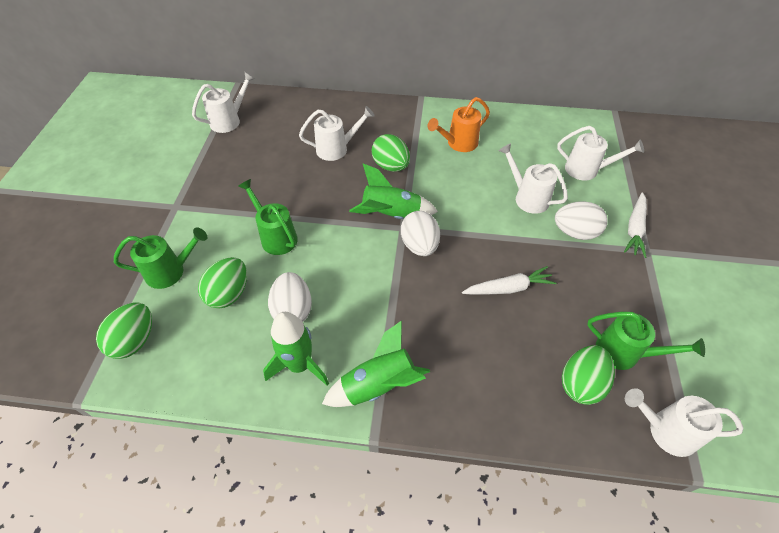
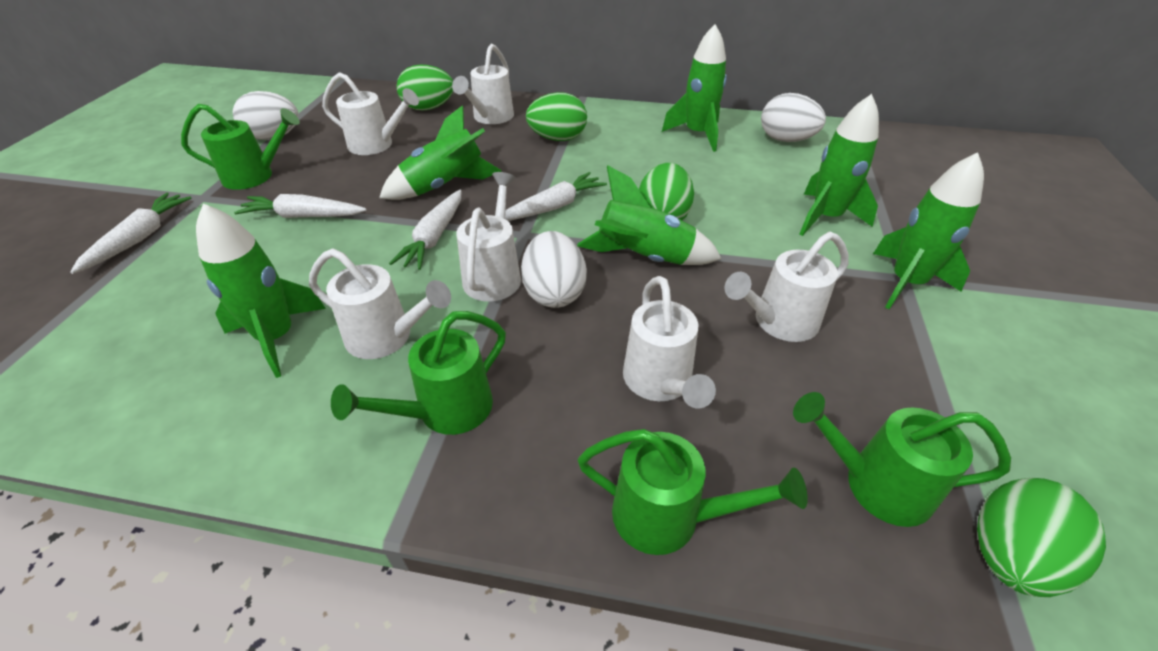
green rocket: [263,312,329,386] [322,321,430,407] [349,163,438,219] = 3 -> [196,203,326,378] [379,106,501,200] [577,166,722,265] [662,24,727,152] [800,94,879,236] [873,152,984,309] = 6
green watering can: [114,228,207,289] [238,179,298,255] [587,311,705,370] = 3 -> [181,104,300,190] [331,311,506,435] [578,429,808,555] [793,392,1011,527] = 4
orange watering can: [428,97,490,152] = 1 -> none = 0
white carrot: [462,266,556,295] [624,192,647,258] = 2 -> [70,193,191,274] [234,194,367,218] [389,190,461,270] [505,172,607,221] = 4
white watering can: [192,71,255,133] [299,106,374,161] [499,143,568,214] [557,126,644,180] [625,388,743,457] = 5 -> [309,248,451,359] [322,72,419,155] [452,44,514,124] [456,172,521,302] [623,276,716,409] [724,232,849,342] = 6

